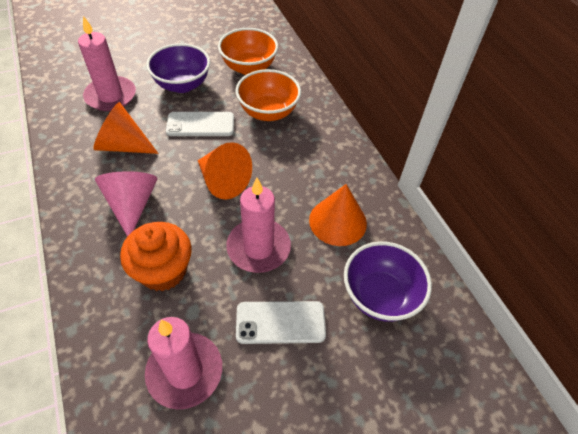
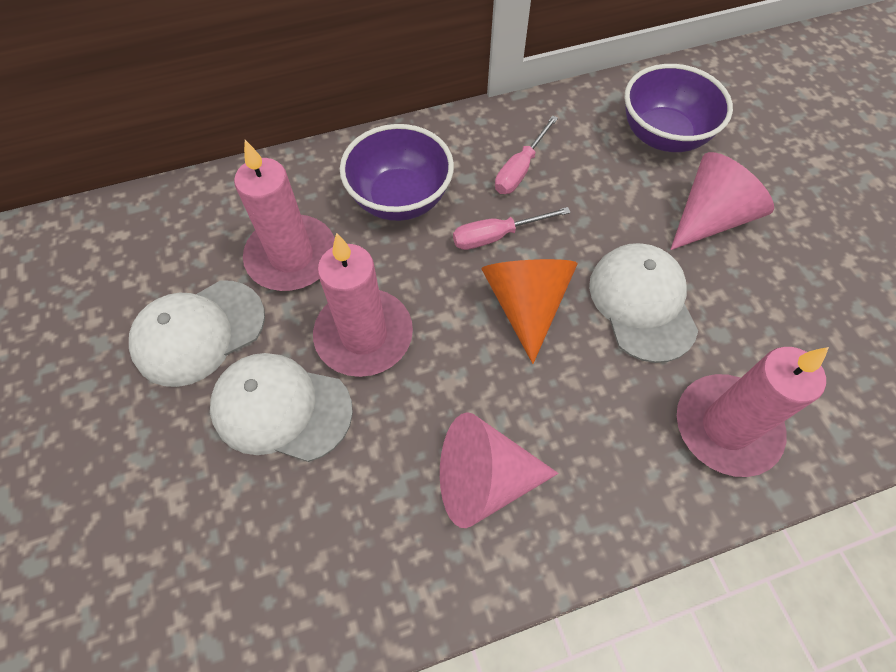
orange bowl: [218,28,278,75] [236,69,301,121] = 2 -> none = 0
orange cone: [93,102,159,154] [198,142,252,200] [309,184,367,246] = 3 -> [482,259,578,364] = 1
orange cupcake: [120,222,192,291] = 1 -> none = 0
pink cone: [95,171,158,237] = 1 -> [440,412,559,528] [670,152,774,250] = 2
pink screwdriver: none = 0 -> [453,207,571,250] [495,115,558,194] = 2
white cap: none = 0 -> [129,280,265,387] [210,353,353,462] [589,243,698,363] = 3
white phone: [166,112,234,136] [236,301,326,344] = 2 -> none = 0

